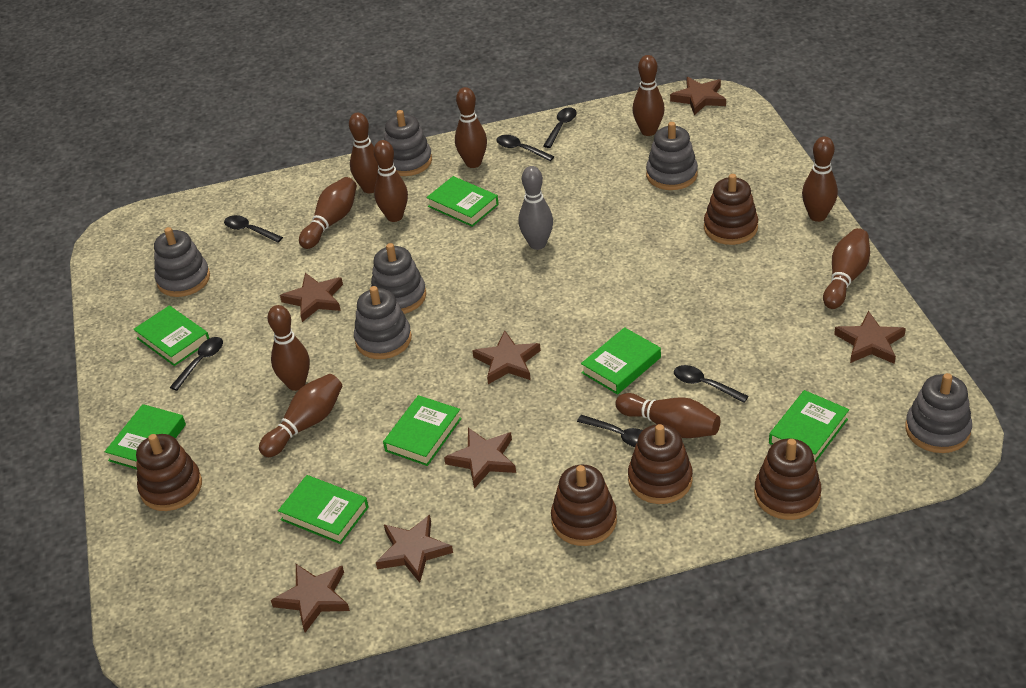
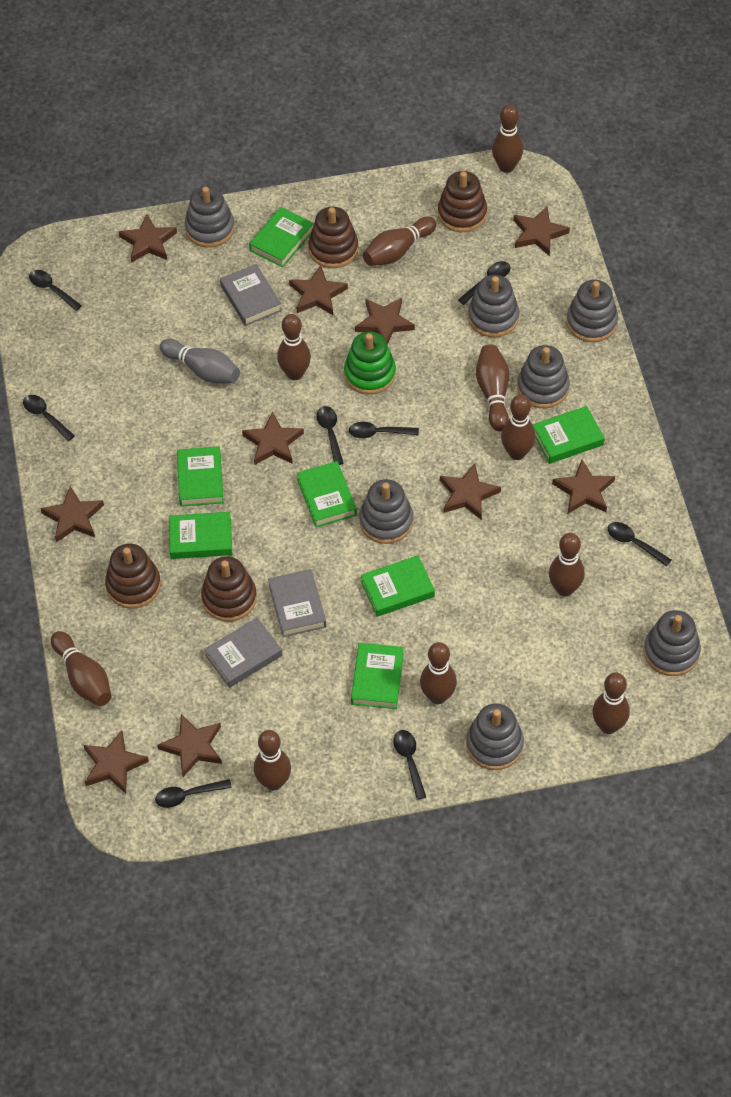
black spoon: [170,337,223,391] [224,215,283,243] [496,135,554,161] [543,107,577,148] [577,415,643,447] [674,365,749,403] = 6 -> [23,395,75,441] [29,270,82,311] [155,779,232,808] [316,406,344,465] [349,422,419,438] [393,730,426,800] [458,261,510,305] [608,522,672,566] = 8
brown stacking toy: [136,434,202,511] [551,465,617,546] [628,424,693,504] [704,174,758,245] [754,439,822,520] = 5 -> [105,544,161,609] [201,556,257,622] [308,207,359,268] [438,171,487,232] = 4
brown star: [271,564,350,633] [280,273,343,322] [376,515,453,583] [444,428,516,488] [472,331,541,384] [670,77,726,115] [834,311,906,364] = 7 -> [40,486,104,542] [83,730,149,794] [119,214,177,263] [157,714,222,777] [242,411,304,465] [289,265,348,315] [355,298,415,344] [440,464,501,520] [513,207,570,256] [552,460,615,514] = 10
green stacking toy: none = 0 -> [344,331,396,395] = 1
grey book: none = 0 -> [204,618,282,688] [220,264,282,326] [268,569,326,637] = 3
grey stacking toy: [154,227,210,297] [354,286,412,359] [371,243,426,314] [384,110,432,176] [646,122,698,190] [905,373,972,453] = 6 -> [185,186,235,248] [359,479,413,544] [466,703,524,770] [468,275,519,337] [517,345,570,408] [567,280,618,342] [644,610,701,676] = 7

